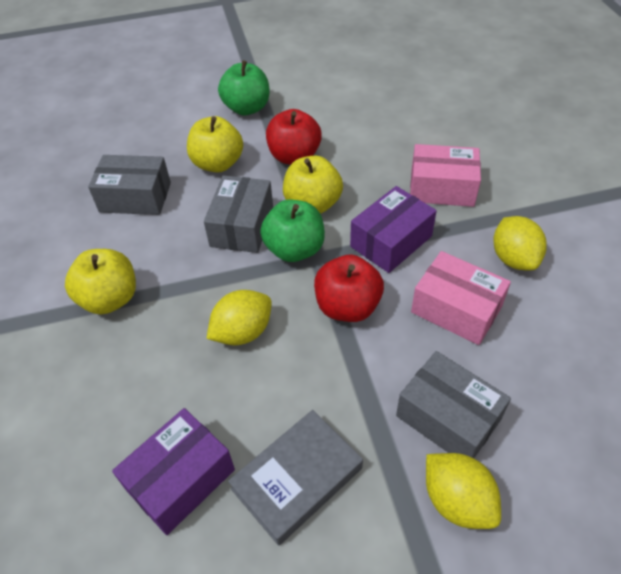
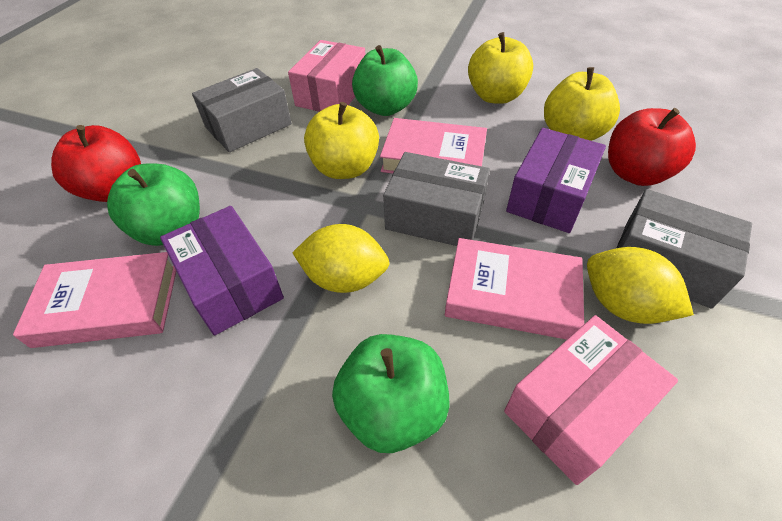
green apple: [218,60,270,115] [260,200,325,262] = 2 -> [107,164,200,246] [332,334,450,453] [352,45,418,116] = 3
grey book: [228,410,363,546] = 1 -> none = 0
pink book: none = 0 -> [13,252,176,348] [380,118,487,174] [445,238,584,340] = 3
yellow lemon: [206,290,272,345] [426,453,501,529] [493,216,547,271] = 3 -> [292,224,389,293] [587,247,694,324] = 2

